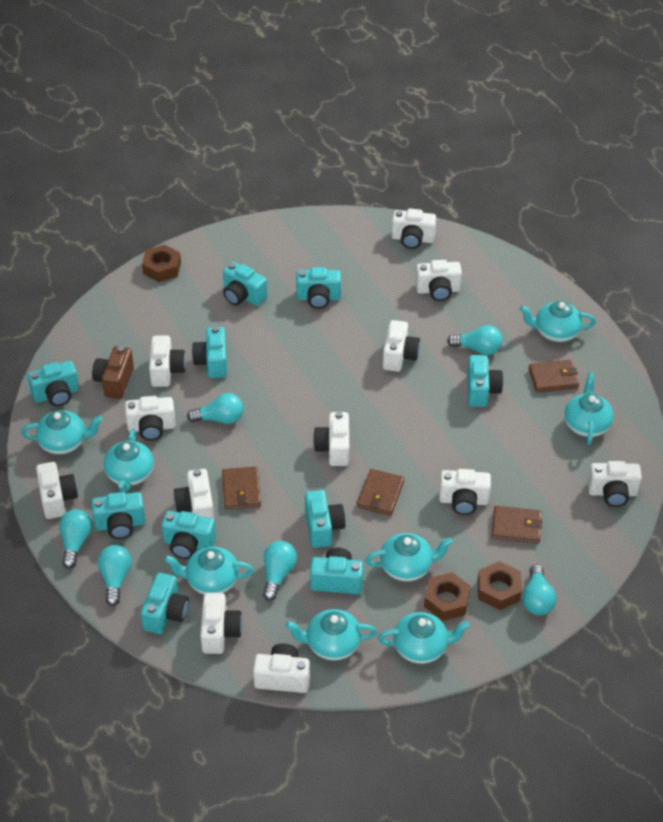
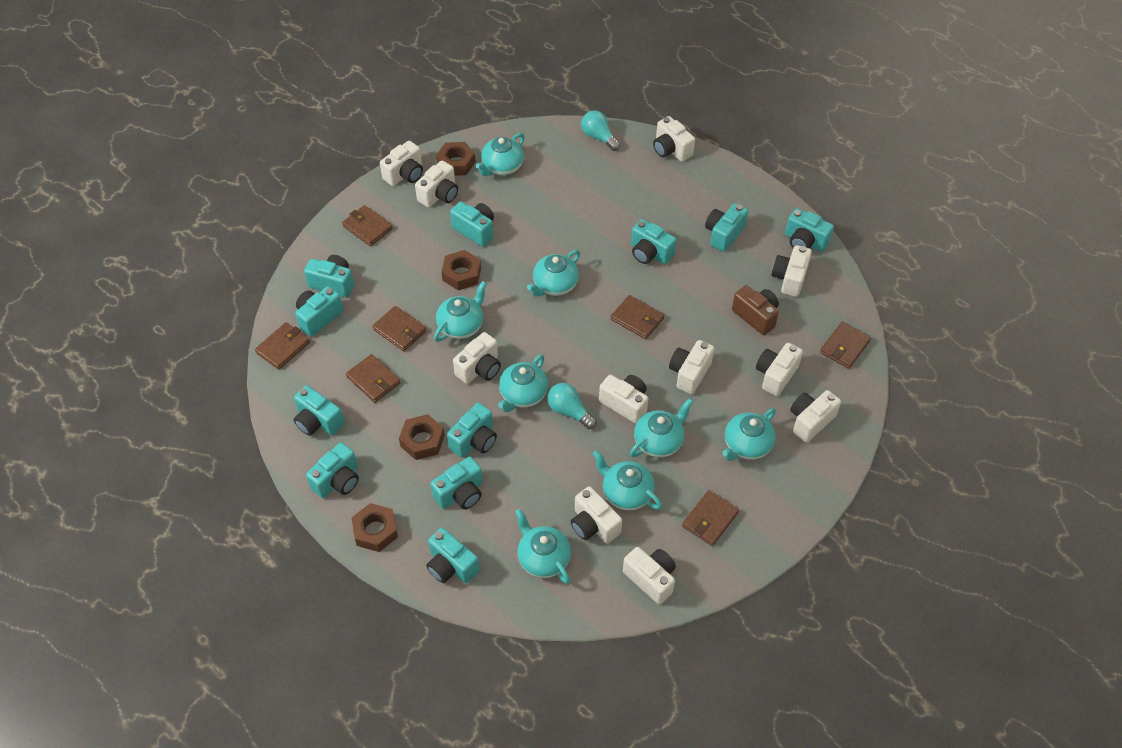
brown nut: [142,245,181,282] [424,572,471,621] [478,561,522,610] = 3 -> [351,503,398,552] [399,414,445,460] [436,142,475,176] [441,250,481,291] = 4
brown wallet: [222,467,261,509] [357,469,404,516] [492,506,543,543] [529,360,579,393] = 4 -> [255,322,310,370] [342,205,393,246] [346,354,401,403] [372,306,427,351] [611,295,664,339] [682,490,739,546] [820,321,871,369] = 7
turquoise camera: [27,361,79,406] [91,492,146,539] [141,573,189,634] [161,511,216,559] [192,326,227,378] [223,262,267,306] [296,267,341,309] [305,490,346,548] [310,548,363,594] [467,355,503,407] = 10 -> [294,385,344,436] [295,286,343,337] [304,255,354,298] [306,443,359,498] [426,528,480,583] [430,457,483,509] [447,403,497,457] [450,202,494,247] [631,219,677,264] [705,203,749,252] [785,208,834,252] = 11
turquoise light bulb: [59,509,93,569] [98,545,131,606] [187,393,244,424] [263,541,297,601] [447,325,502,355] [522,565,557,615] = 6 -> [547,383,597,429] [581,110,621,151] = 2
white camera: [36,462,78,519] [125,396,175,441] [149,336,186,387] [174,469,214,519] [200,593,242,654] [253,643,310,693] [313,411,349,466] [383,320,420,372] [392,208,436,249] [415,260,462,301] [439,469,491,515] [587,461,642,507] = 12 -> [380,141,423,186] [415,161,458,208] [453,332,501,384] [571,486,622,543] [599,375,648,424] [623,547,676,604] [653,116,695,162] [669,340,714,394] [756,343,803,396] [771,245,812,297] [790,390,841,442] = 11

